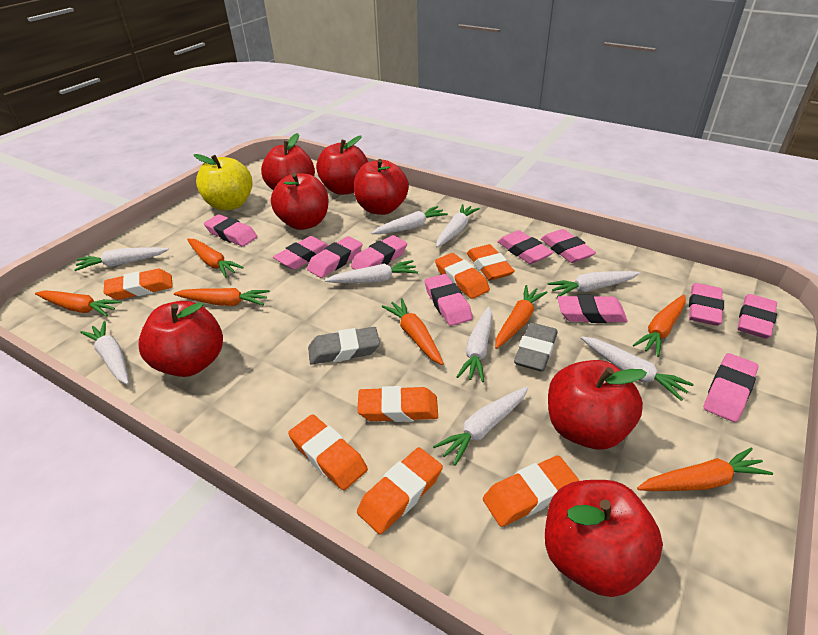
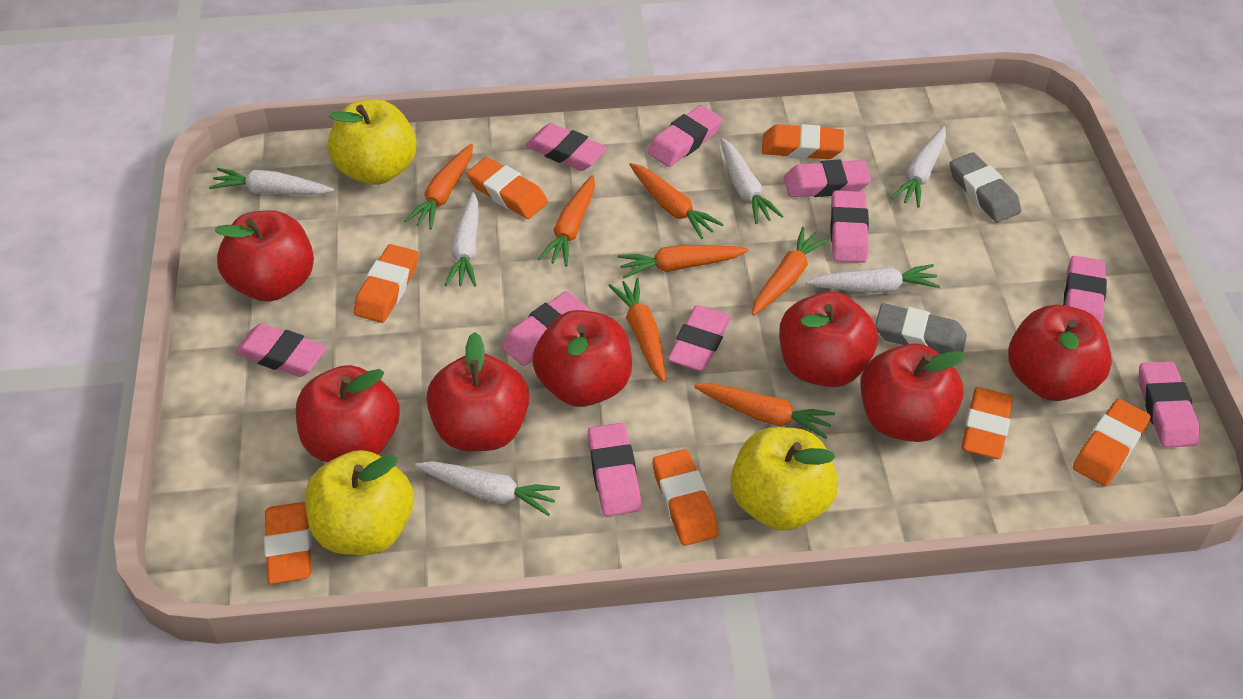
pink eraser: [204,214,258,247] [273,236,329,270] [307,236,363,278] [351,235,407,270] [424,274,473,326] [497,230,553,264] [541,229,596,263] [557,295,628,323] [689,283,724,326] [704,353,758,422] [737,294,777,339] = 11 -> [235,323,327,377] [502,291,589,366] [526,123,607,171] [588,423,641,516] [648,105,722,167] [668,305,731,371] [784,159,871,197] [830,190,869,263] [1063,256,1107,326] [1138,362,1200,448] = 10
white carrot: [74,247,169,271] [80,321,129,385] [324,260,418,283] [371,206,448,234] [433,387,528,466] [436,204,480,247] [457,306,492,382] [547,271,640,297] [581,336,694,401] = 9 -> [209,168,335,195] [415,461,560,516] [445,192,479,287] [720,138,783,224] [806,264,940,293] [891,126,946,208] = 6
yellow apple: [194,154,253,211] = 1 -> [305,450,414,555] [328,99,417,185] [730,427,838,530] = 3

